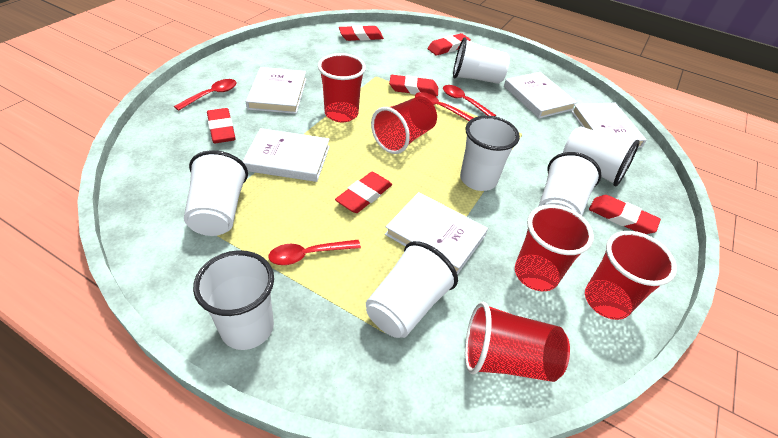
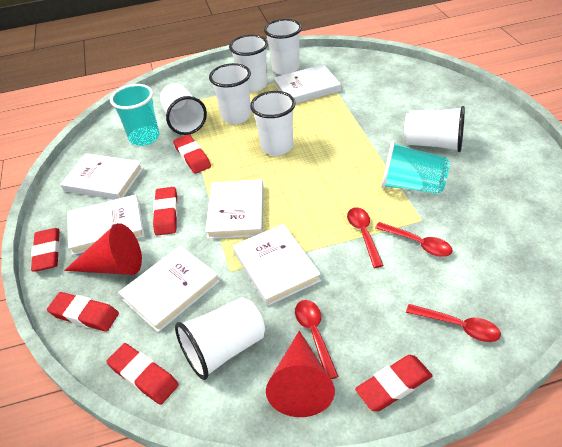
red cone: none = 0 -> [64,223,142,275] [266,331,335,417] = 2
red cup: [318,53,366,122] [371,96,437,154] [465,302,570,382] [515,204,594,291] [585,231,677,320] = 5 -> none = 0
turquoise cup: none = 0 -> [110,84,159,146] [381,141,450,194] = 2
white book: [242,128,330,182] [246,67,307,114] [385,192,488,275] [504,72,577,118] [571,103,647,148] = 5 -> [60,153,143,200] [67,194,145,255] [118,246,220,332] [205,179,264,239] [233,224,321,306] [274,64,341,104] = 6

